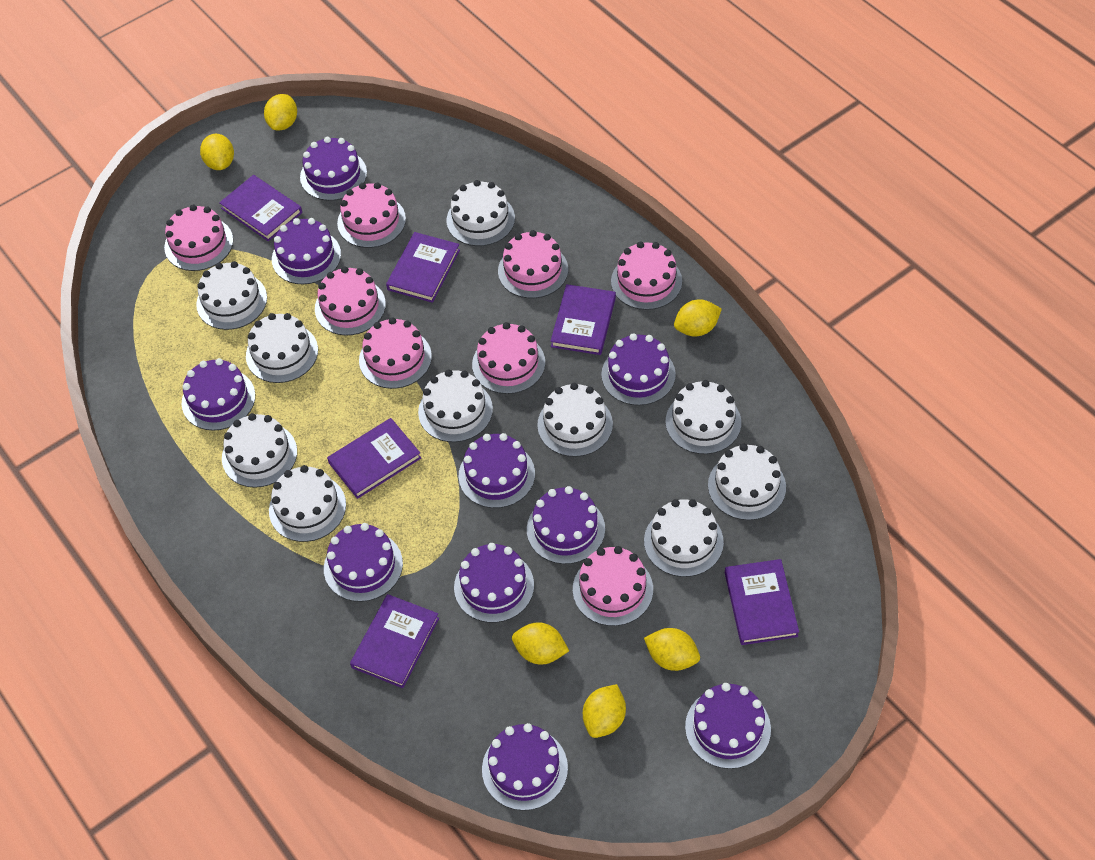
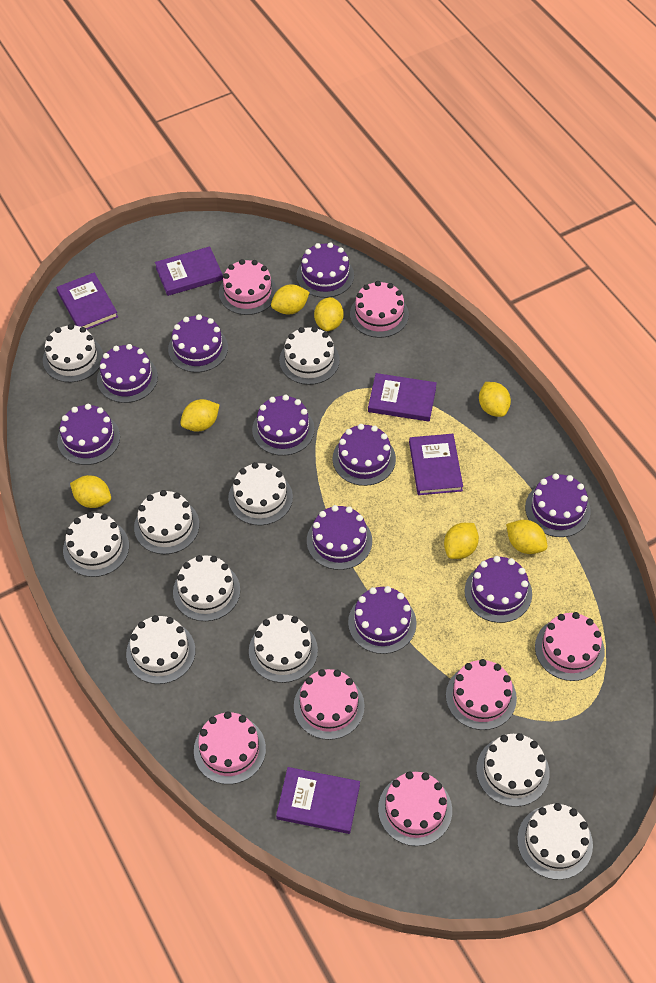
pink cake: [164,205,233,271] [315,266,386,336] [337,183,406,248] [359,317,432,389] [472,322,545,394] [498,230,568,298] [573,546,653,626] [611,241,682,310] = 8 -> [194,711,266,784] [219,259,277,315] [294,669,365,740] [350,281,409,338] [378,771,452,846] [446,659,517,730] [535,612,605,681] = 7
purple book: [219,175,302,241] [327,418,421,499] [350,594,439,688] [386,232,460,303] [550,284,616,355] [725,559,799,645] = 6 -> [57,273,118,330] [155,246,223,296] [276,767,360,834] [368,373,437,422] [409,434,463,495] = 5
yellow lemon: [200,134,234,170] [264,94,297,130] [512,622,569,664] [583,684,626,738] [644,628,700,671] [674,299,722,336] = 6 -> [70,475,111,508] [180,399,219,432] [271,284,310,314] [314,297,344,331] [444,523,479,559] [479,382,511,417] [506,520,547,554] = 7

